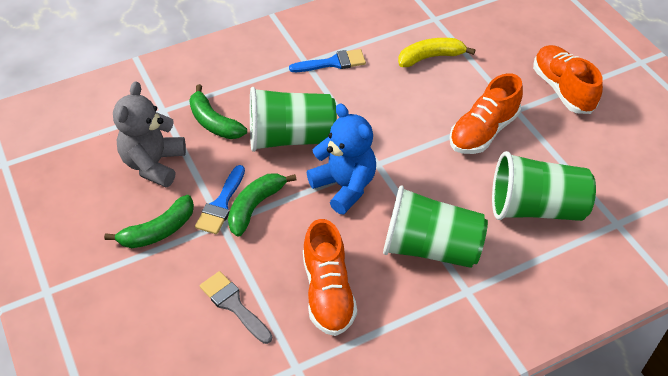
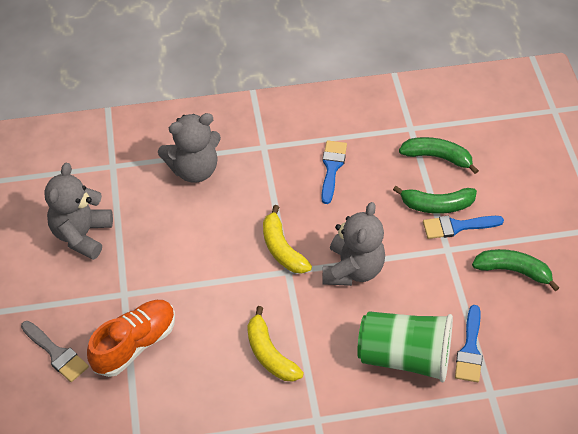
blue brush: [195,165,245,234] [289,49,366,72] = 2 -> [321,140,347,204] [423,216,504,239] [455,305,483,382] = 3
blue teddy bear: [307,103,376,214] = 1 -> none = 0
green cup: [250,87,337,152] [383,186,488,268] [492,151,596,221] = 3 -> [357,311,453,382] = 1
grey teddy bear: [113,81,186,187] = 1 -> [44,163,113,260] [158,113,221,183] [322,202,385,286] = 3
orange shoe: [303,219,357,336] [449,73,523,154] [533,45,603,114] = 3 -> [87,300,175,377] = 1
yellow banana: [398,38,476,67] = 1 -> [247,306,304,381] [263,205,312,274] = 2

